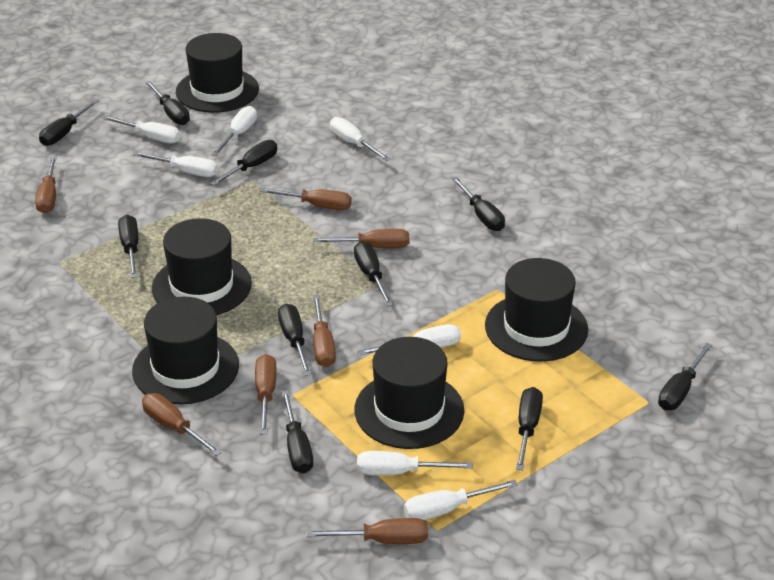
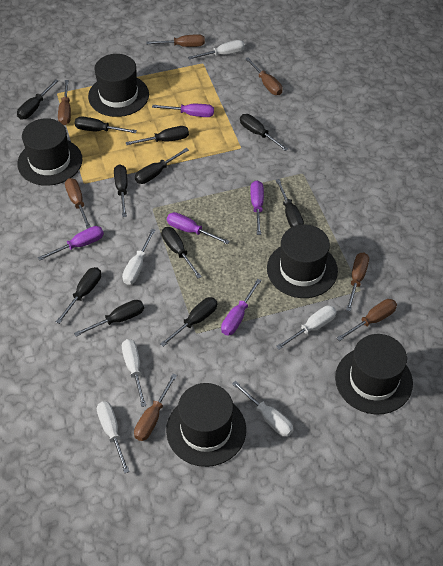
black screwdriver: [39,99,99,146] [118,215,138,278] [146,81,190,125] [210,140,277,186] [278,304,312,376] [281,391,313,474] [354,241,393,306] [451,177,505,231] [516,387,543,470] [658,343,713,410] = 10 -> [17,79,58,120] [56,267,101,324] [74,300,144,337] [75,117,137,133] [114,164,128,217] [126,126,189,145] [135,148,189,184] [160,297,217,347] [162,227,202,278] [240,114,288,151] [276,179,304,227] = 11
purple screwdriver: none = 0 -> [38,226,104,261] [152,104,214,117] [167,212,230,244] [221,279,262,335] [250,181,264,235] = 5
white screwdriver: [102,116,181,143] [133,152,218,177] [211,106,257,156] [330,117,390,161] [357,451,473,475] [358,324,461,355] [404,480,518,520] = 7 -> [97,401,130,473] [122,229,156,285] [122,339,146,407] [188,40,245,60] [232,381,294,437] [276,305,337,350] = 6

